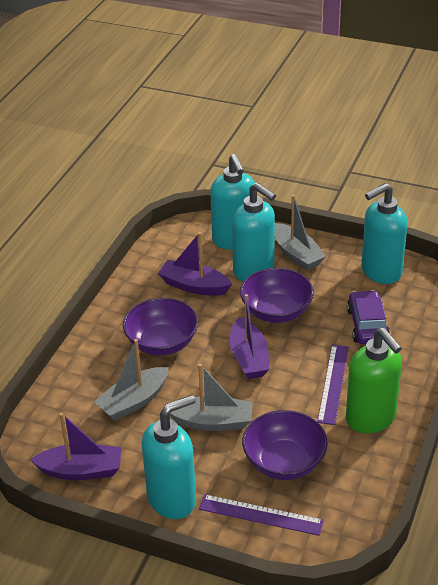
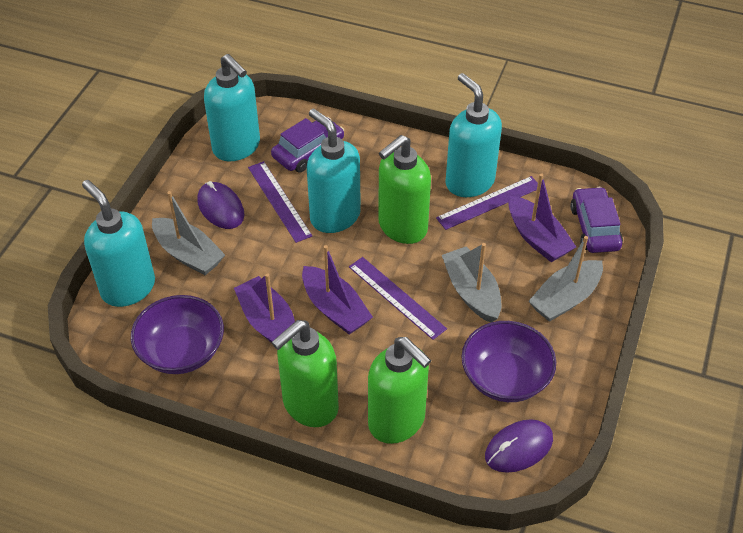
green soap dispenser: [346,328,402,434] = 1 -> [271,320,339,427] [368,337,431,444] [378,135,431,244] = 3
purple bowl: [123,298,198,356] [240,268,314,323] [242,410,328,480] = 3 -> [131,295,224,374] [461,321,556,402] = 2
purple car: [347,290,390,344] = 1 -> [271,117,344,173] [570,187,623,253] = 2
purple mouse: none = 0 -> [197,181,244,229] [485,419,553,473] = 2
purple ruler: [199,494,324,536] [317,345,349,425] = 2 -> [248,161,312,243] [349,257,447,340] [436,176,538,230] = 3

